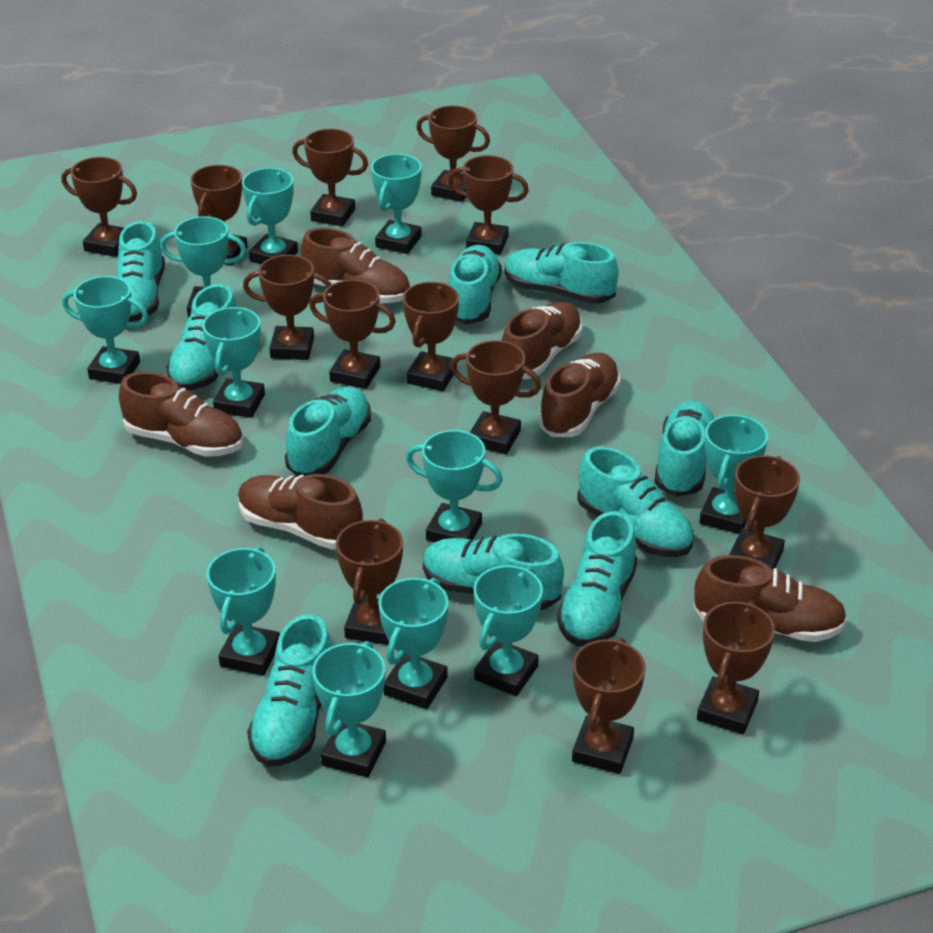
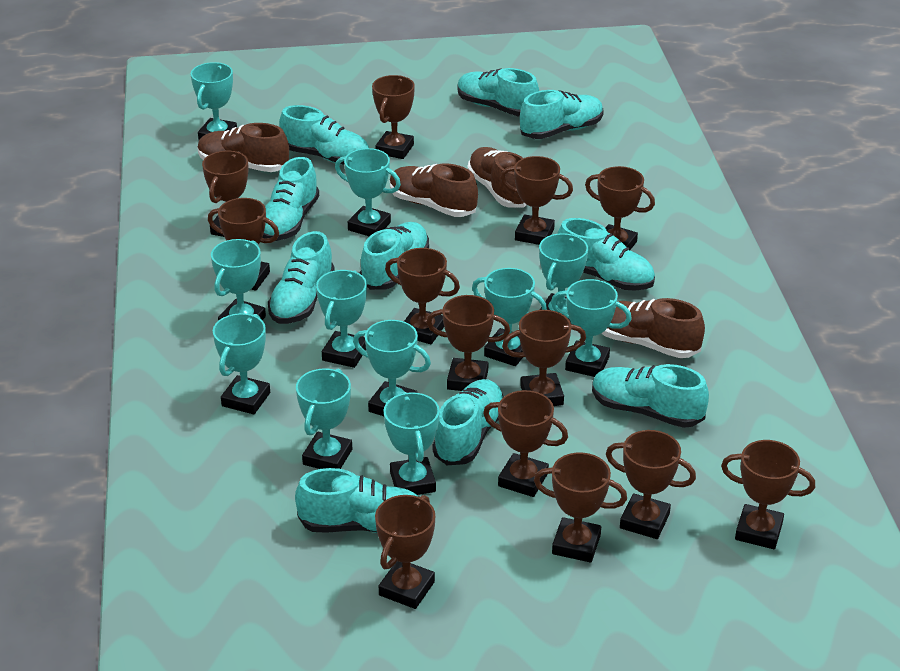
brown shoe: [119,372,243,457] [238,474,363,550] [301,228,410,303] [502,301,582,379] [538,353,621,437] [694,555,847,642] = 6 -> [198,123,289,172] [390,164,478,217] [467,147,527,208] [602,298,705,358] = 4

